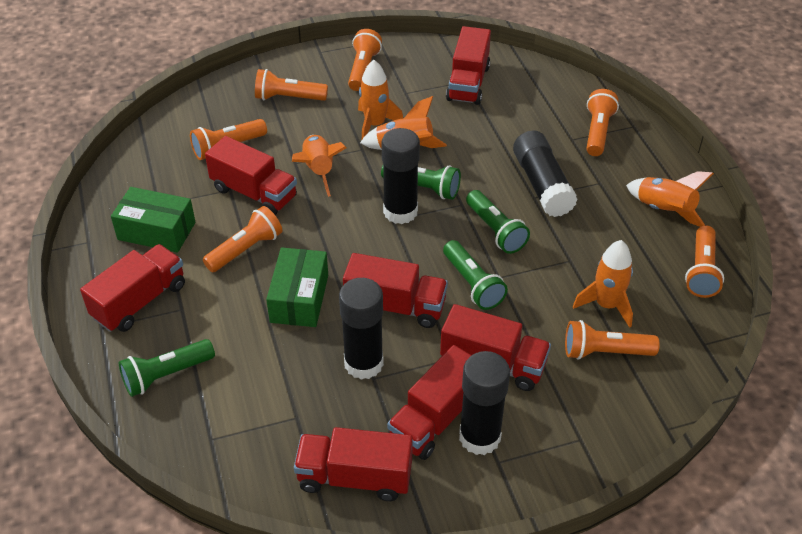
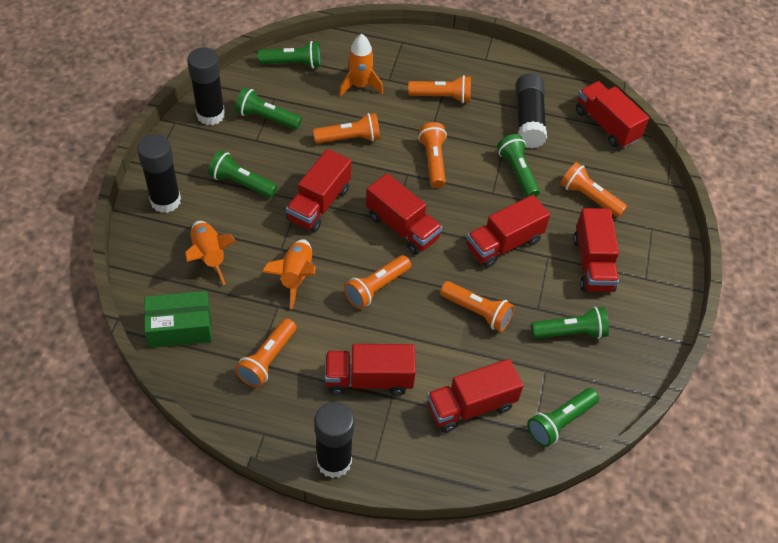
green box: [111,187,195,253] [266,247,328,327] = 2 -> [144,291,212,348] = 1
green flashlight: [119,339,215,397] [381,165,461,200] [443,240,508,310] [466,190,530,254] = 4 -> [208,150,277,198] [235,88,302,130] [258,41,321,69] [497,134,540,198] [527,388,599,447] [531,307,609,339] = 6
orange rocket: [292,135,347,197] [358,60,403,139] [360,96,447,150] [573,240,633,328] [626,171,714,227] = 5 -> [185,221,237,285] [262,239,316,309] [339,34,383,97] = 3

